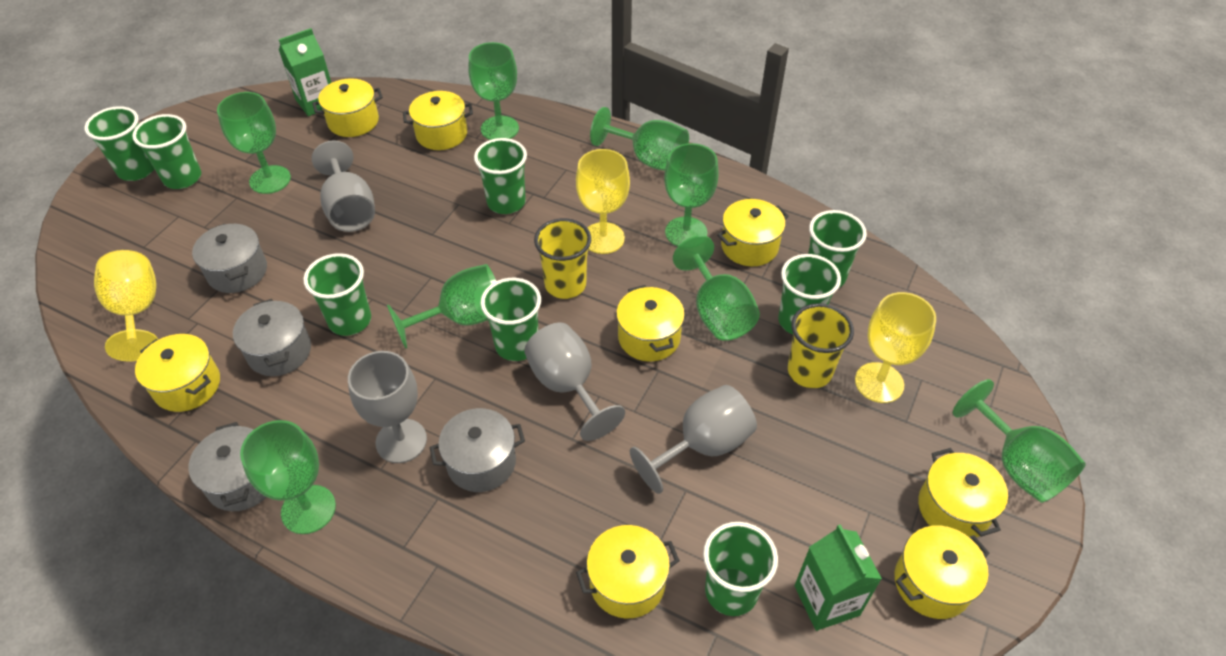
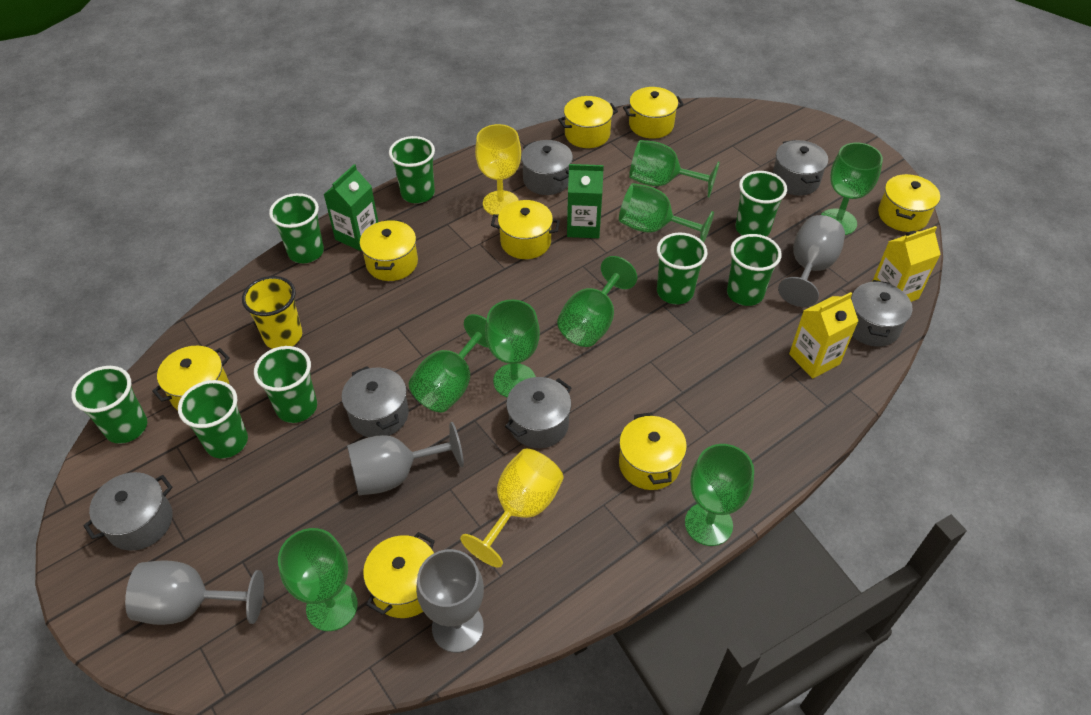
grey pot: [188,422,266,511] [192,224,267,293] [233,299,311,376] [429,408,525,492] = 4 -> [83,472,173,551] [342,366,409,437] [505,377,572,448] [521,140,573,195] [773,140,828,196] [851,280,913,347] = 6
yellow carton: none = 0 -> [789,292,858,379] [872,226,941,302] = 2
yellow cup: [534,218,591,299] [788,303,854,388] = 2 -> [242,276,302,349] = 1
yellow goblet: [94,250,159,362] [576,149,630,254] [855,292,936,403] = 3 -> [460,449,564,568] [475,124,521,215] = 2

